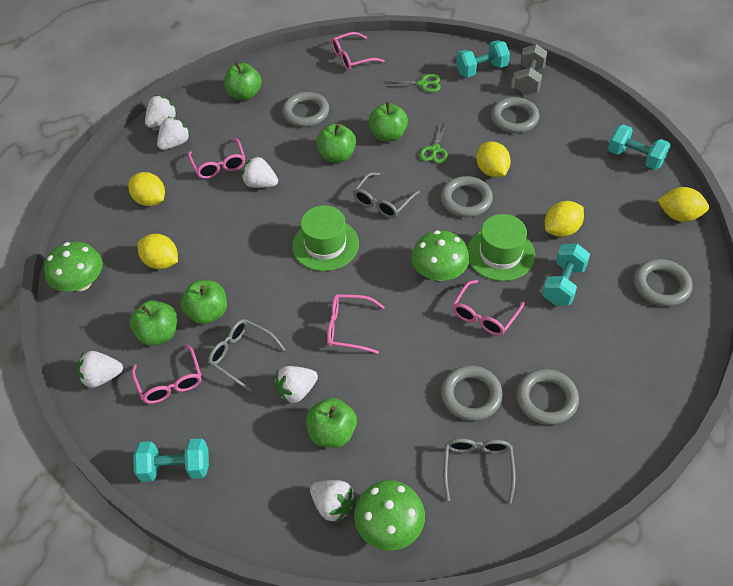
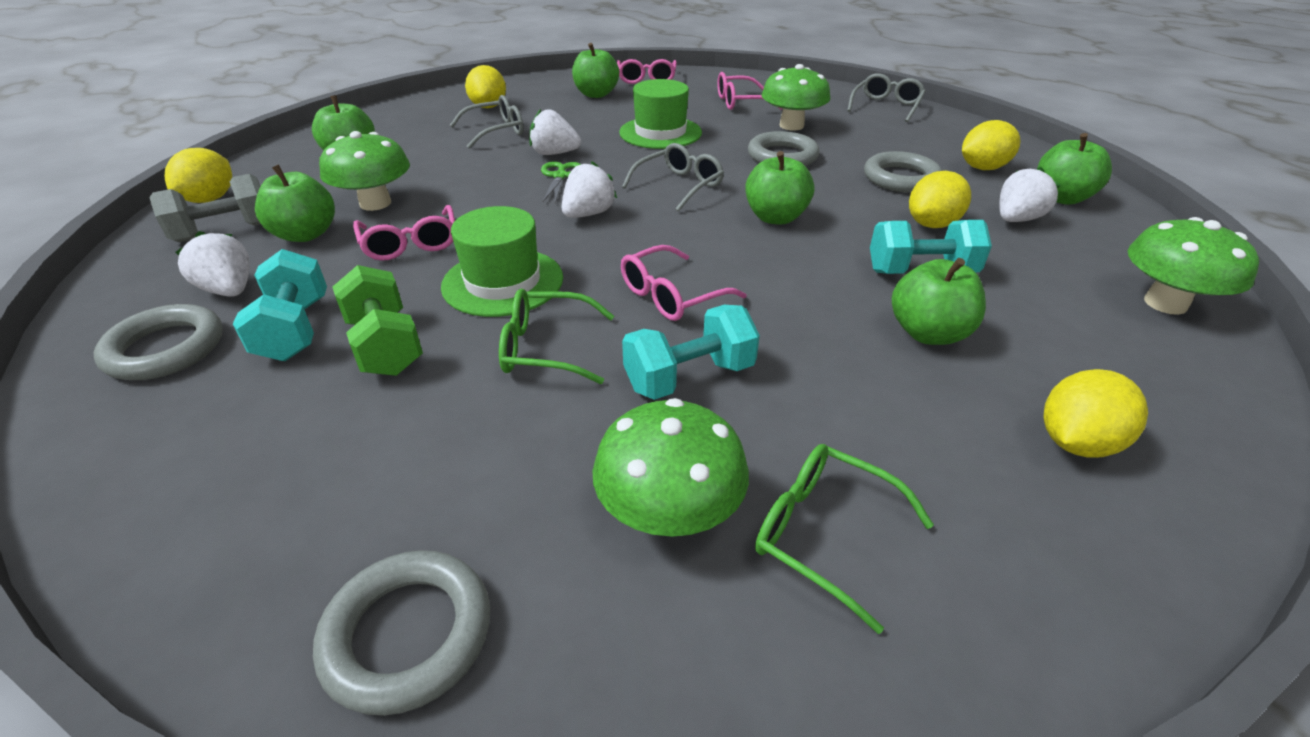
green dumbbell: none = 0 -> [332,265,423,376] = 1
green glasses: none = 0 -> [499,288,614,384] [755,444,934,634] = 2
green mushroom: [44,242,103,292] [354,480,425,551] [411,230,470,281] = 3 -> [319,131,410,211] [592,398,749,537] [761,64,830,130] [1128,217,1259,315] = 4
green scissors: [385,74,441,92] [420,122,448,163] = 2 -> [541,161,581,203] = 1
grey ring: [282,92,329,127] [441,176,493,217] [441,365,503,421] [491,97,540,133] [517,369,579,425] [634,259,692,307] = 6 -> [93,304,223,380] [313,550,490,716] [748,131,820,166] [864,151,942,193] = 4
pink glasses: [131,344,202,404] [188,138,245,179] [327,294,385,354] [331,32,385,71] [452,280,525,336] = 5 -> [353,205,455,261] [617,59,677,84] [621,245,747,321] [717,72,783,110] = 4
turquoise dumbbell: [133,438,209,482] [456,40,510,77] [542,244,590,305] [608,124,671,170] = 4 -> [233,249,327,361] [622,305,760,400] [870,220,992,274] = 3
white strawberry: [77,351,123,388] [145,95,178,128] [157,117,191,150] [242,156,278,188] [275,366,318,404] [310,480,356,523] = 6 -> [175,231,250,297] [529,109,581,155] [562,161,617,218] [999,167,1060,222] = 4

